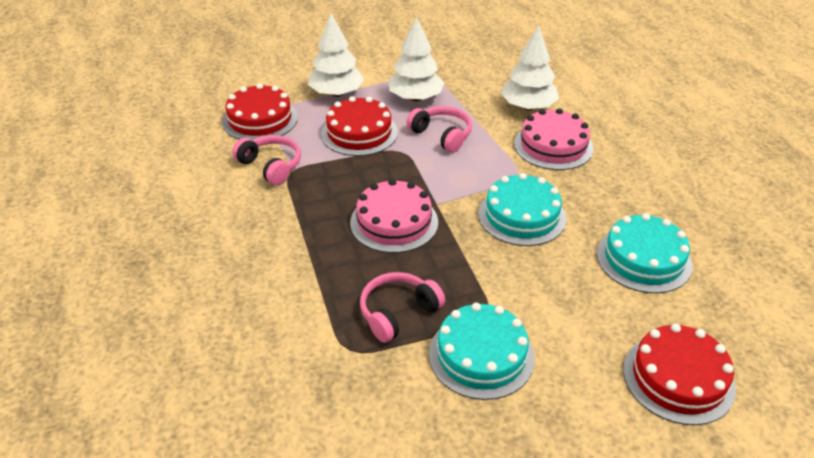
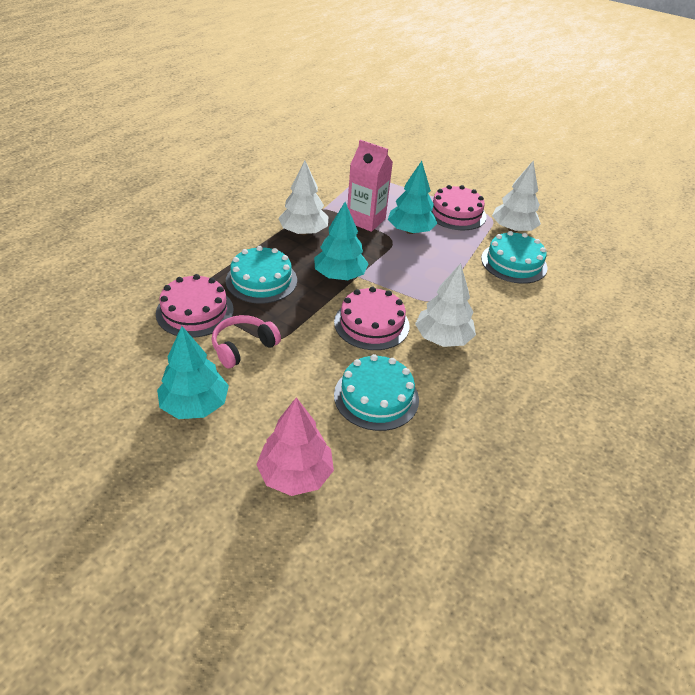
pink cake: [350,179,438,253] [514,108,593,170] = 2 -> [156,274,234,338] [334,287,410,350] [431,185,487,230] = 3
pink carton: none = 0 -> [347,140,393,232] = 1
pink headphones: [232,135,301,185] [360,272,445,343] [406,106,472,153] = 3 -> [212,315,281,369] = 1
pink tree: none = 0 -> [256,397,334,496] = 1
red cake: [222,83,298,140] [321,96,398,156] [623,323,736,425] = 3 -> none = 0
turquoise tree: none = 0 -> [157,326,229,419] [314,202,369,280] [388,161,437,234] = 3

